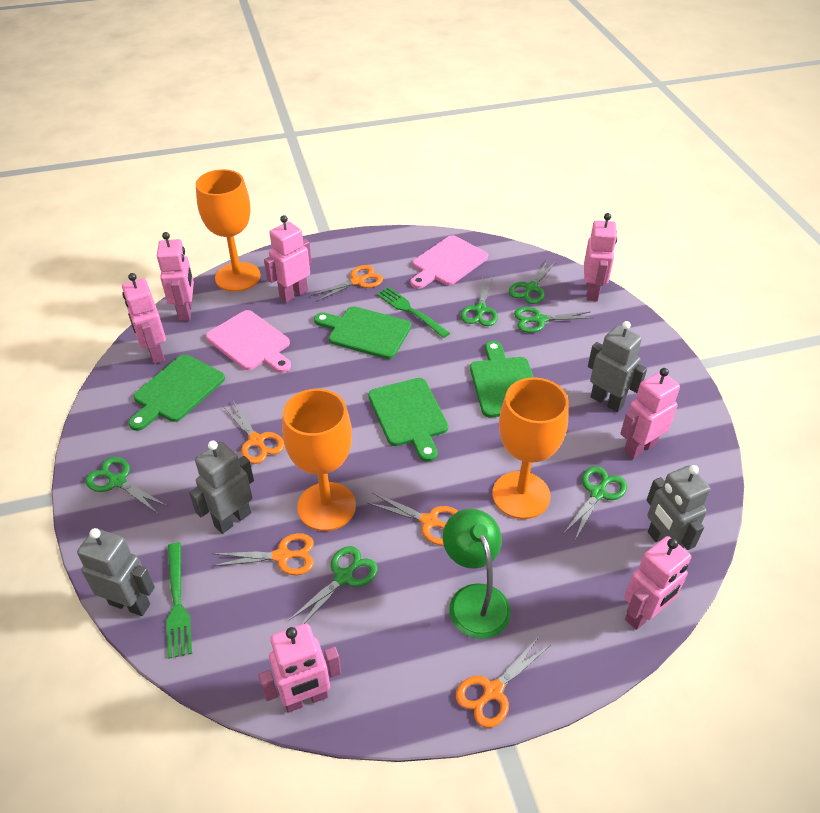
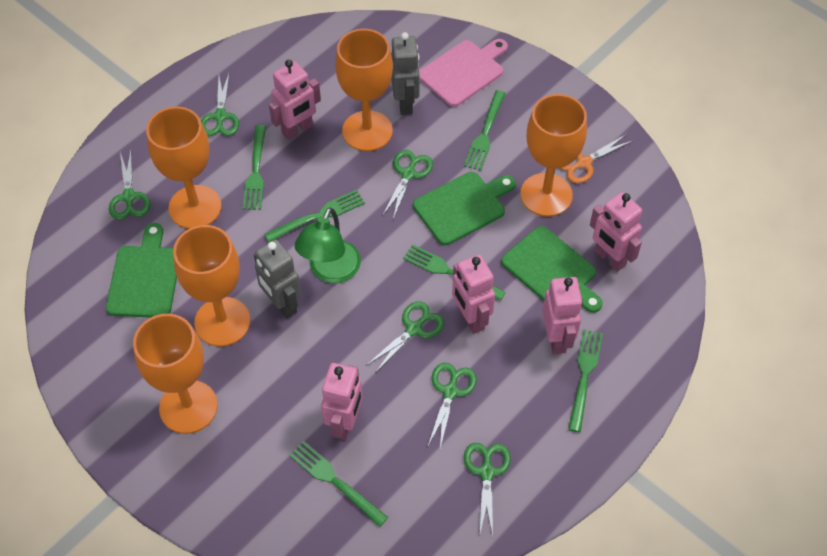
green cutting board: [128,355,225,431] [314,306,411,359] [368,378,448,462] [470,341,534,417] = 4 -> [106,223,177,318] [413,172,516,245] [501,226,603,313] = 3
green fork: [166,542,192,659] [377,287,450,338] = 2 -> [243,125,266,210] [264,190,365,242] [289,441,388,527] [403,244,506,301] [464,90,506,171] [568,329,603,432] = 6
grey robot: [77,528,155,616] [189,441,254,534] [588,321,647,412] [646,465,711,550] = 4 -> [254,239,301,319] [391,32,420,115] = 2
orange goblet: [196,169,261,292] [282,389,356,531] [492,377,569,519] = 3 -> [133,314,218,434] [146,107,222,229] [173,225,250,346] [335,29,393,151] [520,94,587,217] = 5
orange scissors: [212,533,314,575] [223,401,285,464] [310,265,383,302] [367,493,458,545] [456,637,549,728] = 5 -> [559,134,634,183] = 1
pink cutting board: [206,310,291,373] [410,235,488,289] = 2 -> [419,39,508,107] = 1
pink robot: [122,273,166,364] [157,232,194,321] [259,623,341,713] [264,215,312,303] [584,213,617,301] [620,368,680,459] [624,536,691,630] = 7 -> [269,60,321,140] [321,363,362,440] [452,255,495,334] [542,277,583,354] [590,192,642,272] = 5

